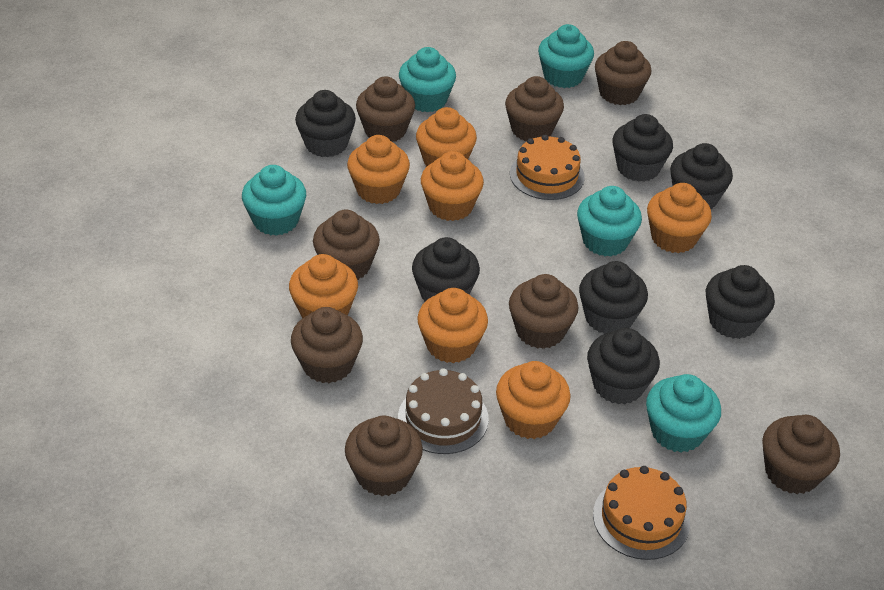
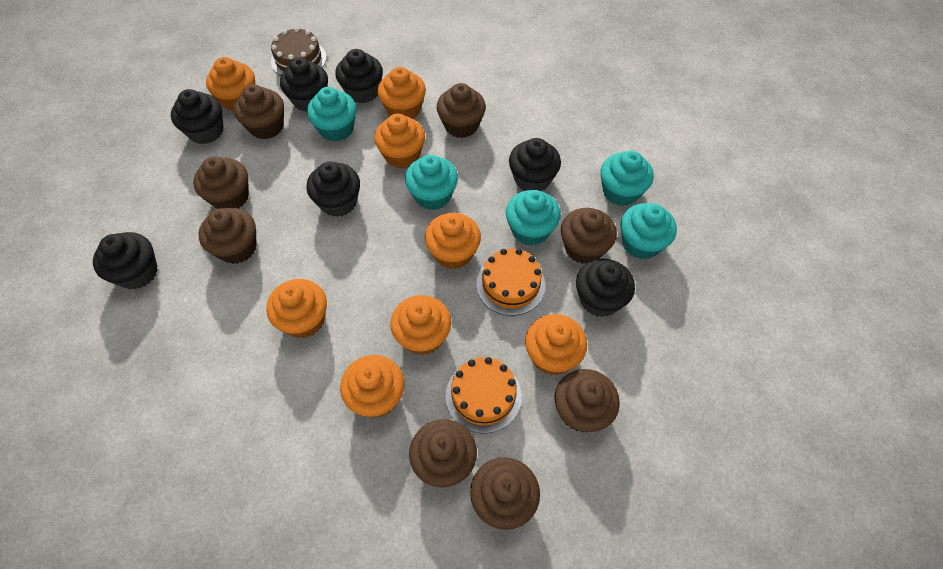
orange cupcake: [289,254,358,318] [347,135,410,204] [416,107,477,167] [417,288,488,363] [421,151,484,221] [496,361,571,439] [647,183,712,253] = 7 -> [206,57,255,111] [266,279,327,338] [340,355,405,418] [374,114,425,169] [377,67,426,119] [390,295,451,355] [425,213,481,269] [525,314,587,375] = 8

